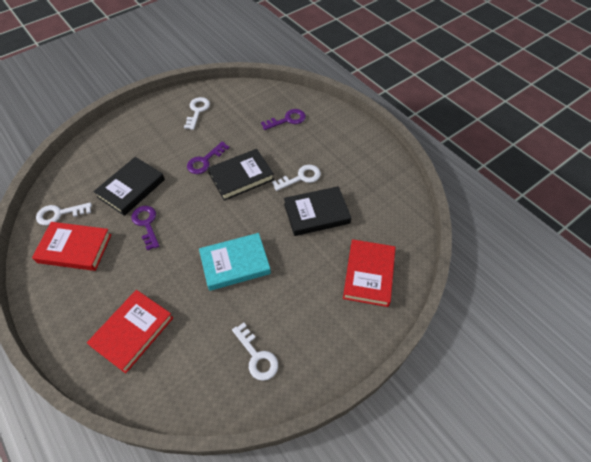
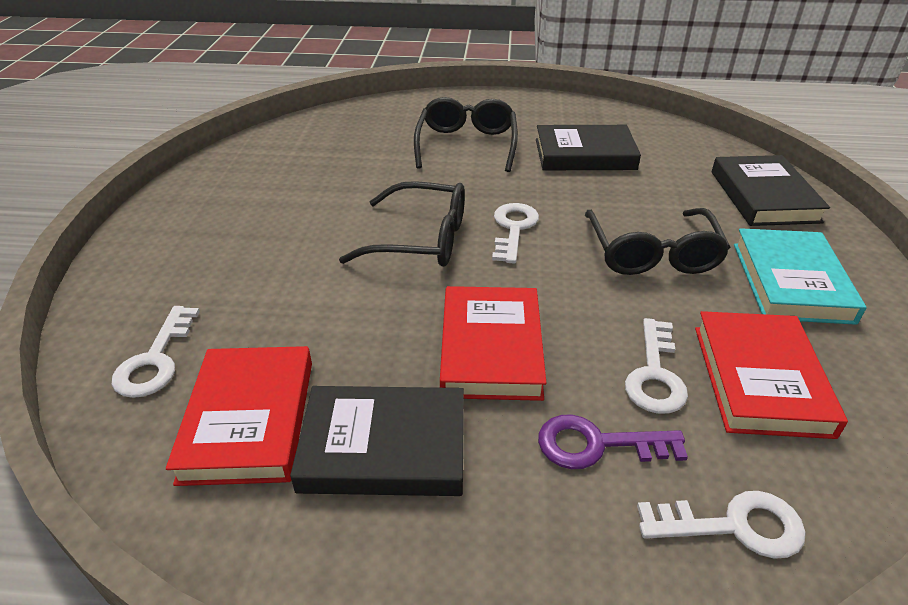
black glasses: none = 0 -> [339,181,465,267] [414,97,518,172] [585,208,731,275] = 3
purple key: [131,206,159,251] [187,142,229,174] [261,109,306,130] = 3 -> [538,414,688,469] = 1

